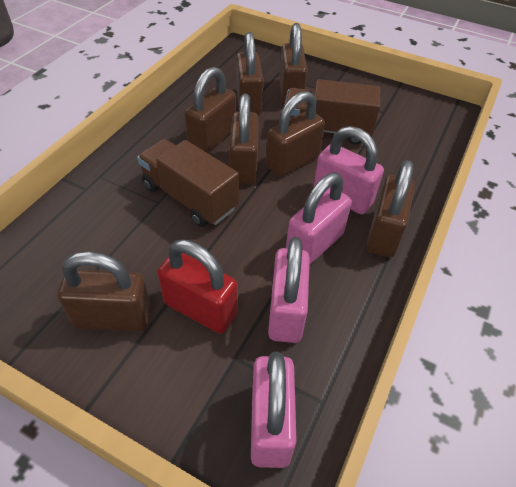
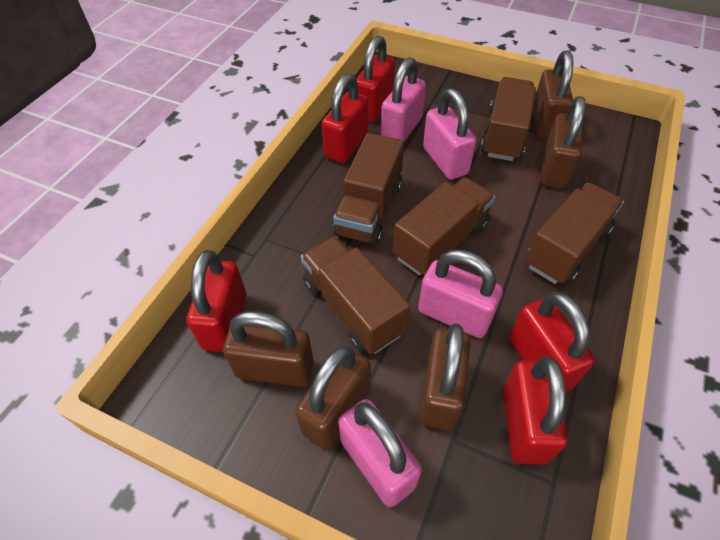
brown padlock: [58,251,151,332] [184,67,236,153] [229,94,259,184] [236,32,263,115] [266,91,325,177] [279,23,307,104] [367,160,415,257] = 7 -> [223,311,314,387] [295,345,371,449] [419,323,471,431] [533,50,574,138] [541,96,586,189] = 5
brown truck: [137,139,239,227] [284,79,380,144] = 2 -> [301,236,410,354] [333,133,404,245] [393,177,495,276] [481,77,536,161] [525,183,624,284] = 5
red padlock: [157,240,238,333] = 1 -> [186,250,247,352] [322,73,368,163] [356,35,395,122] [503,356,568,465] [509,292,595,391] = 5

